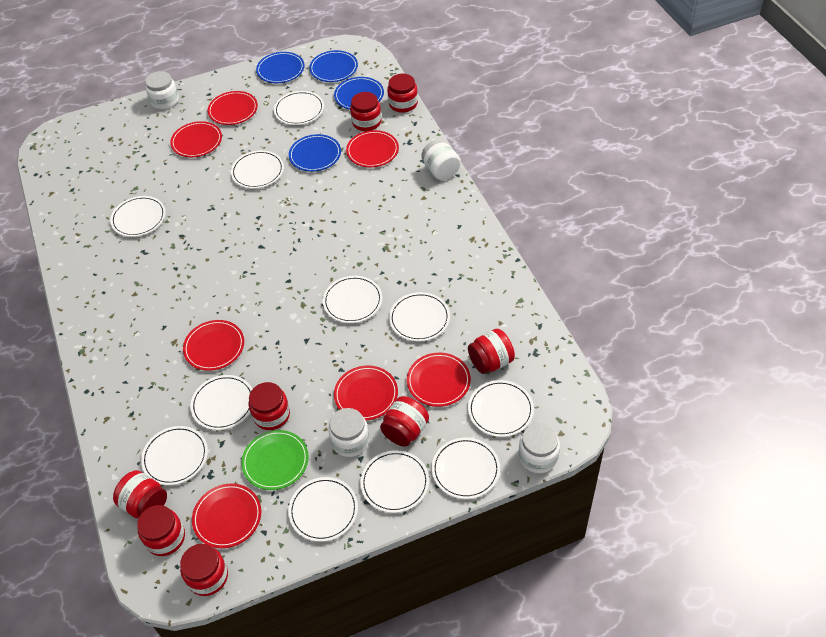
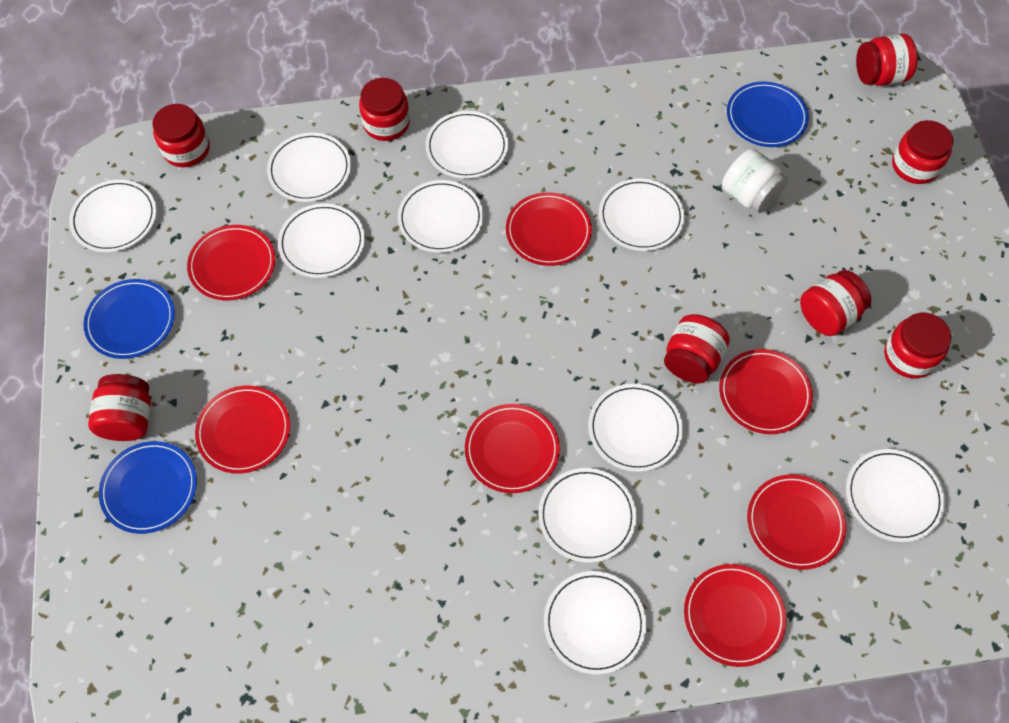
blue plate: [256,52,305,83] [289,134,341,172] [309,50,358,82] [334,77,384,110] = 4 -> [84,279,175,359] [99,441,197,534] [727,81,809,147] = 3
green plate: [241,430,309,490] = 1 -> none = 0
white jar: [145,71,179,109] [328,408,370,457] [421,140,461,180] [519,423,560,473] = 4 -> [722,149,788,213] = 1
white plate: [110,196,166,237] [141,426,208,485] [190,375,252,430] [231,150,284,189] [274,91,324,125] [288,477,358,542] [323,276,382,323] [360,450,429,513] [389,292,450,341] [432,438,500,499] [468,380,534,437] = 11 -> [69,180,156,252] [267,133,351,202] [278,203,365,278] [398,180,483,253] [426,111,508,179] [538,468,637,563] [544,571,646,675] [588,384,683,472] [599,179,685,251] [846,449,945,542] = 10

